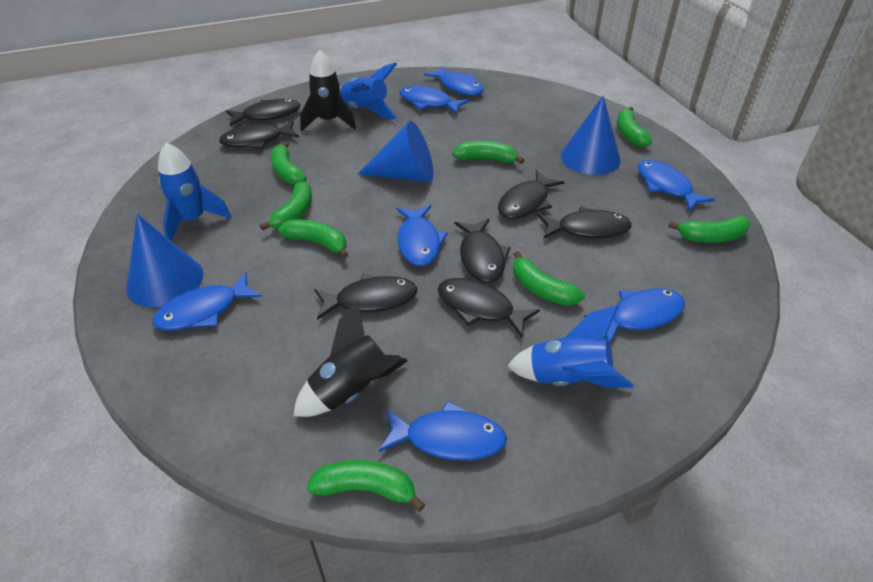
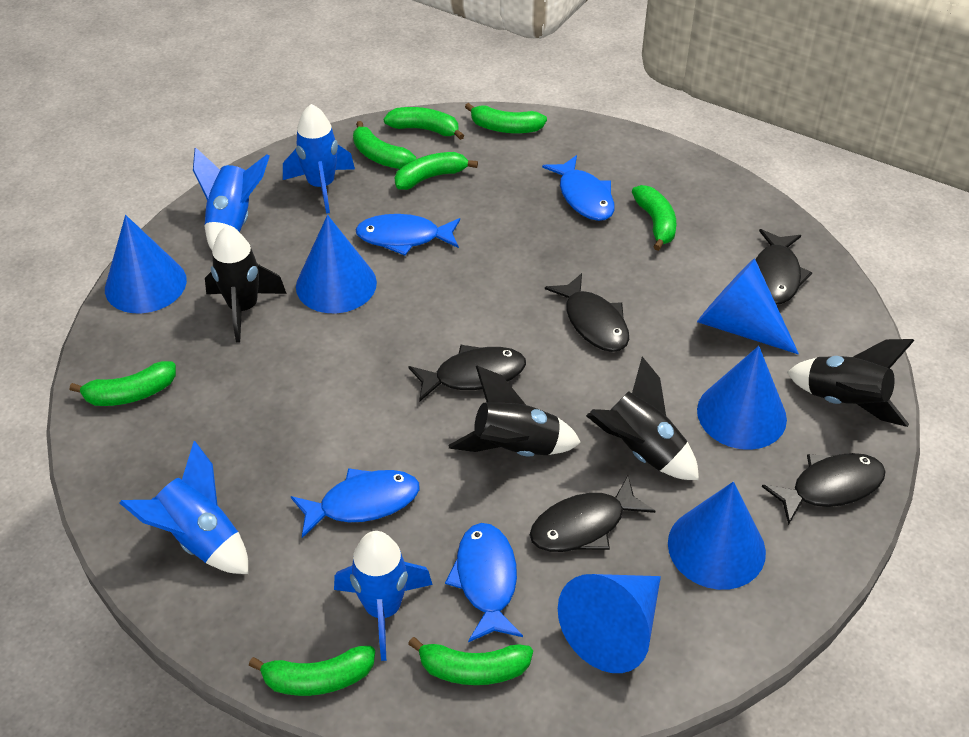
black fish: [219,121,299,149] [226,99,301,126] [314,273,418,320] [438,278,540,338] [454,219,511,283] [498,170,564,219] [538,207,632,239] = 7 -> [409,345,526,402] [530,476,655,552] [545,273,629,352] [756,229,812,304] [762,453,886,525] = 5
black rocket: [293,300,408,417] [300,50,356,131] = 2 -> [205,226,287,342] [449,366,581,457] [586,357,699,480] [787,339,914,427] = 4
blue cone: [126,214,203,307] [358,121,433,182] [561,96,621,175] = 3 -> [105,215,187,313] [296,215,377,313] [558,574,661,673] [668,481,766,590] [697,258,799,354] [697,346,787,450] = 6
blue fish: [152,272,262,331] [379,401,507,461] [396,205,448,266] [399,85,469,114] [424,66,484,96] [584,288,685,343] [637,160,715,212] = 7 -> [291,468,419,538] [356,214,460,256] [445,523,523,642] [542,155,615,221] = 4
blue rocket: [158,143,231,241] [340,62,397,119] [507,305,634,388] = 3 -> [120,441,248,574] [193,147,270,251] [283,104,355,214] [334,531,433,661] = 4

